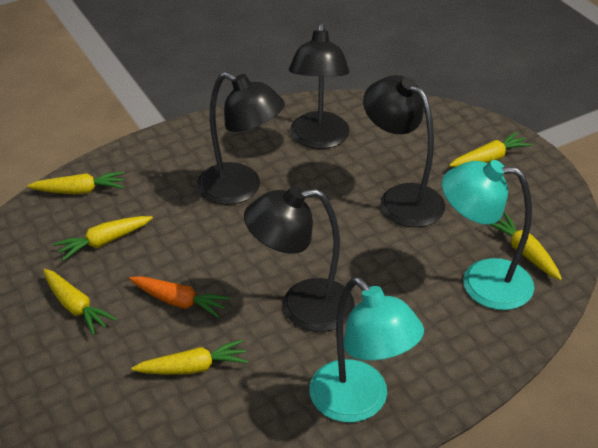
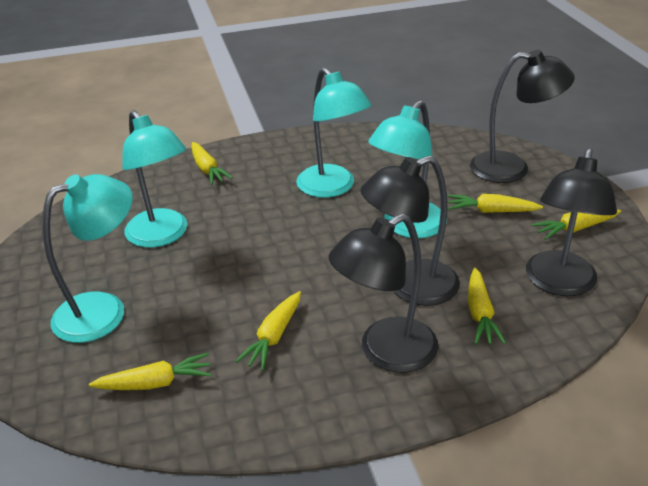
orange carrot: [129,276,231,318] = 1 -> none = 0
turquoise lamp: [309,277,424,422] [442,160,534,310] = 2 -> [43,174,133,343] [122,110,187,247] [296,67,371,198] [368,100,447,238] = 4

